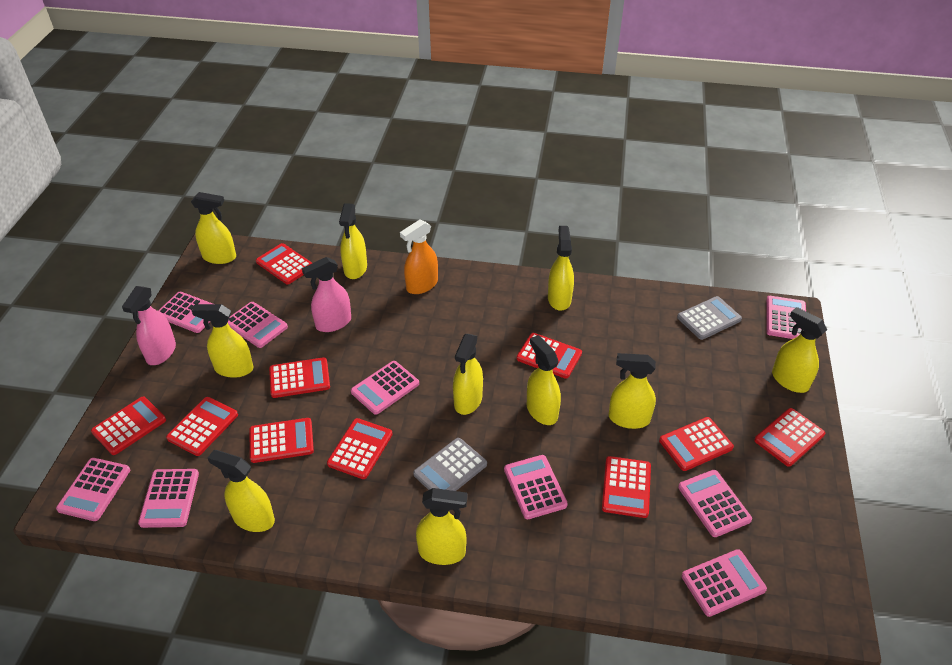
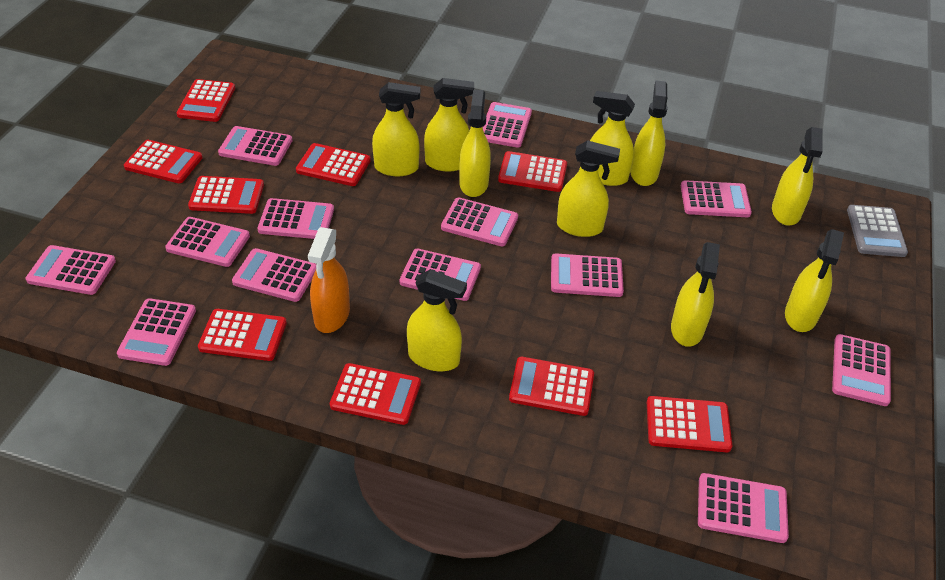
grey calculator: [413,438,487,491] [677,296,742,340] = 2 -> [847,205,908,257] = 1
pink calculator: [56,458,130,521] [138,469,199,528] [158,292,213,333] [228,302,288,348] [351,361,419,415] [504,455,568,520] [678,470,752,537] [682,549,767,617] [766,296,806,339] = 9 -> [26,245,116,295] [117,298,196,366] [165,217,250,267] [218,126,293,166] [232,248,316,302] [257,198,334,239] [400,249,481,301] [441,197,518,246] [483,102,532,148] [551,254,624,297] [681,180,752,217] [698,473,789,543] [832,334,891,406] = 13
pink spray bottle: [122,286,176,365] [302,257,351,332] = 2 -> none = 0
red calculator: [91,397,166,455] [166,397,238,456] [250,418,314,463] [256,243,312,284] [269,357,330,398] [327,418,393,479] [516,333,582,379] [602,456,651,518] [659,417,734,471] [754,408,825,467] = 10 -> [124,140,203,183] [177,79,235,122] [188,176,264,214] [198,309,287,361] [296,143,371,186] [330,363,421,425] [498,151,567,192] [509,357,594,416] [647,396,732,452] = 9

